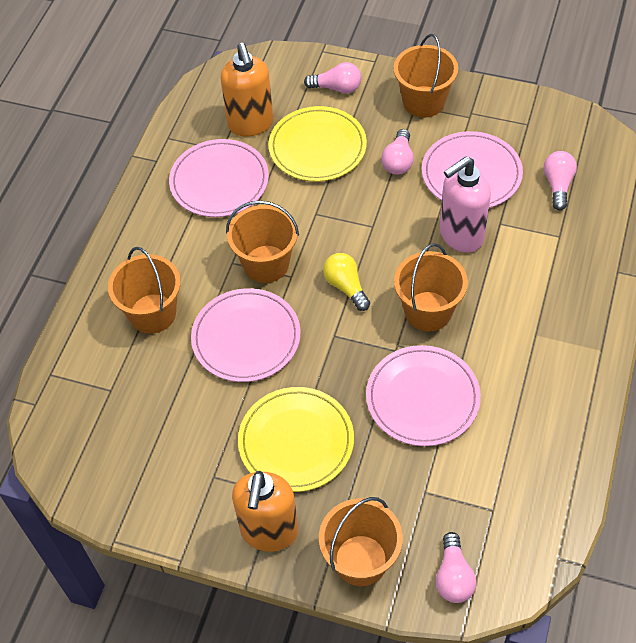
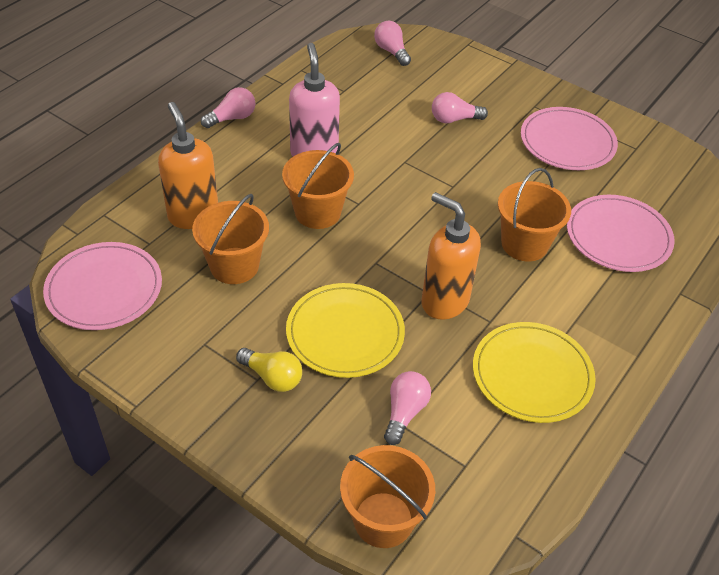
orange bucket: [108,247,181,334] [226,201,299,283] [319,497,403,586] [394,34,458,118] [394,243,468,331] = 5 -> [192,194,269,284] [282,143,354,229] [340,445,435,548] [498,168,571,262] = 4
pink plate: [169,139,269,217] [191,288,301,382] [366,345,481,446] [422,131,523,208] = 4 -> [43,242,162,330] [521,107,618,170] [567,195,675,272] = 3

